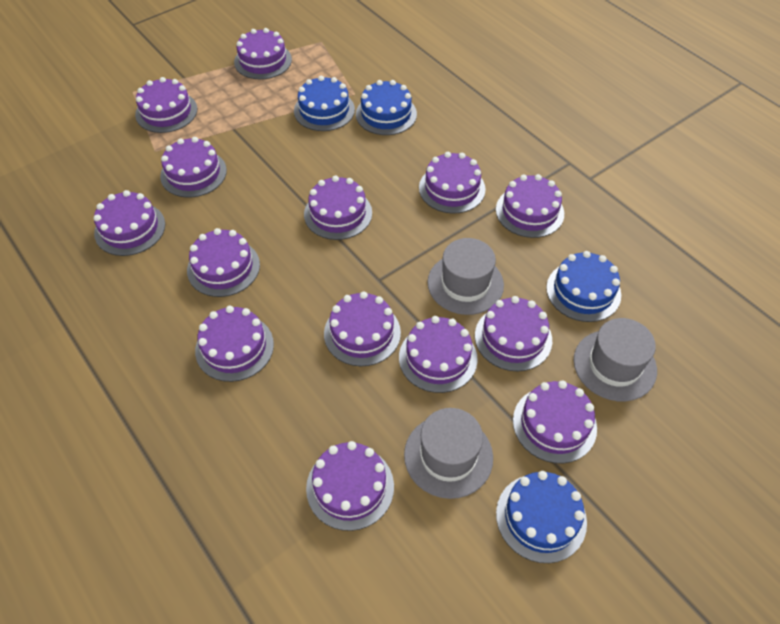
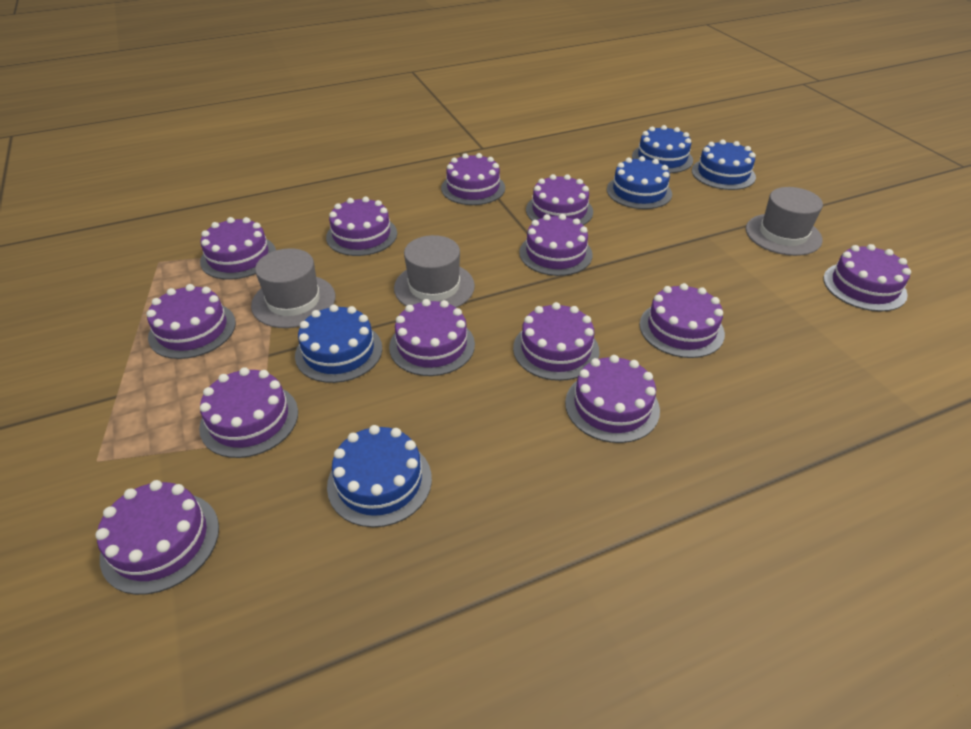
blue cake: [294,76,355,131] [356,80,417,135] [496,471,587,563] [546,251,621,322] = 4 -> [295,304,382,383] [327,425,432,527] [607,156,672,209] [632,125,693,173] [692,140,756,190] = 5
purple cake: [93,190,165,256] [135,77,197,133] [160,137,227,198] [187,228,260,297] [195,306,274,382] [234,28,292,79] [304,176,372,240] [306,441,394,531] [324,291,401,366] [399,316,478,393] [419,152,486,213] [475,296,552,371] [496,174,564,238] [513,380,597,463] = 14 -> [95,480,219,595] [146,284,236,359] [199,367,298,458] [200,217,276,280] [326,197,397,256] [389,299,475,376] [441,153,505,205] [513,302,599,381] [519,214,593,276] [526,174,593,225] [565,355,660,443] [640,283,725,358] [823,244,911,312] = 13

